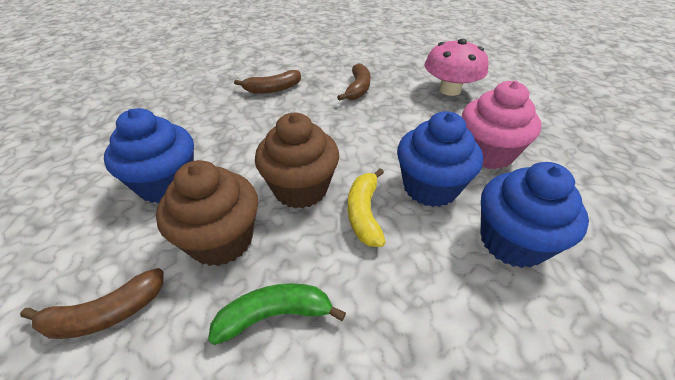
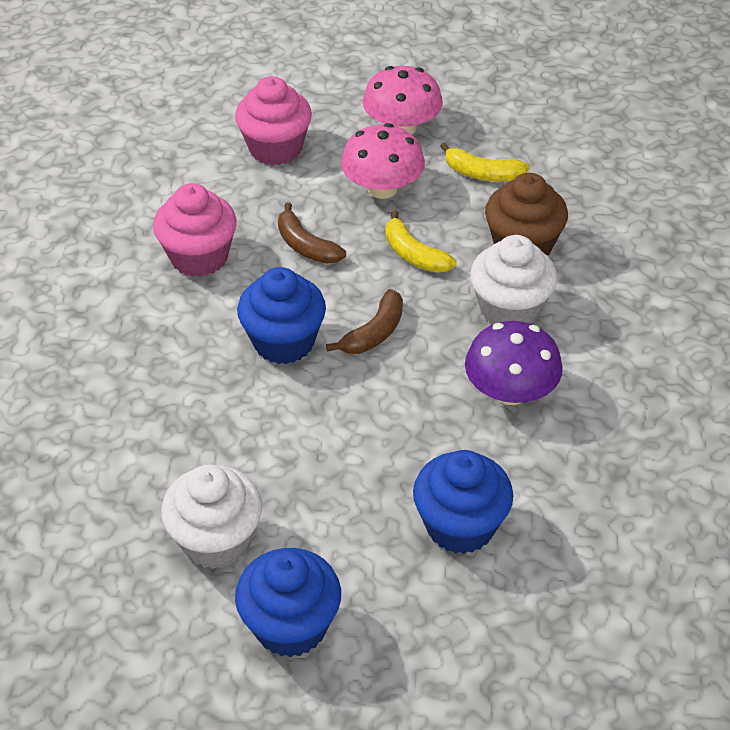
brown banana: [20,268,164,339] [234,70,301,94] [337,64,371,101] = 3 -> [278,202,346,264] [326,289,403,354] = 2
brown cupcake: [156,160,258,266] [255,113,339,209] = 2 -> [485,173,568,256] = 1
green banana: [208,283,346,345] = 1 -> none = 0
pink cupcake: [462,81,542,169] = 1 -> [153,183,237,277] [235,76,312,165] = 2
pink mushroom: [425,39,489,96] = 1 -> [341,123,425,199] [363,66,443,134] = 2
purple mushroom: none = 0 -> [465,321,563,405] = 1
white cupcake: none = 0 -> [161,464,262,569] [470,235,557,325] = 2
yellow banana: [348,168,386,247] = 1 -> [386,211,457,273] [440,142,529,182] = 2

